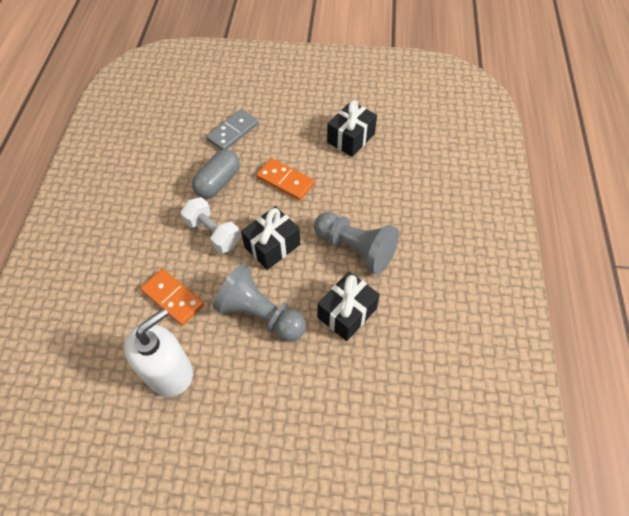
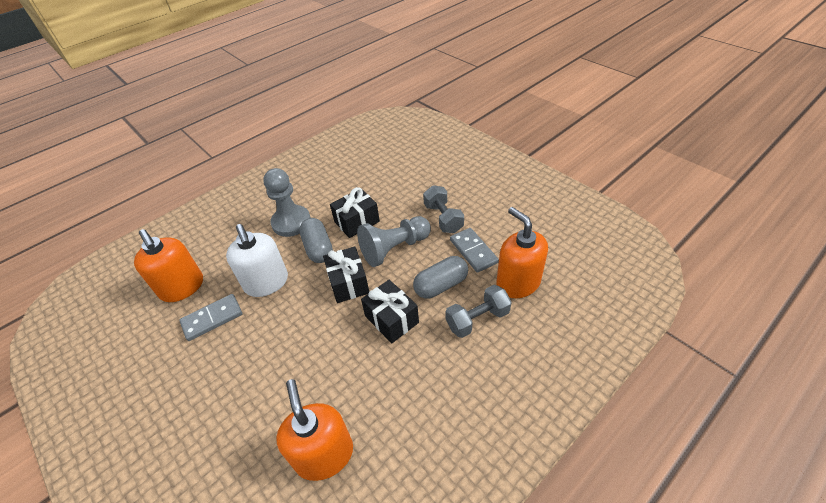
grey capsule: [192,149,240,199] = 1 -> [299,218,333,263] [413,256,468,299] = 2
grey domino: [206,109,259,150] = 1 -> [179,294,242,341] [450,228,499,273] = 2
grey dumbbell: none = 0 -> [423,185,464,233] [446,285,511,338] = 2
orange domino: [141,269,204,326] [257,158,315,201] = 2 -> none = 0
orange soap dispenser: none = 0 -> [134,229,203,302] [276,379,353,481] [496,207,548,298] = 3
white dumbbell: [180,197,241,253] = 1 -> none = 0

